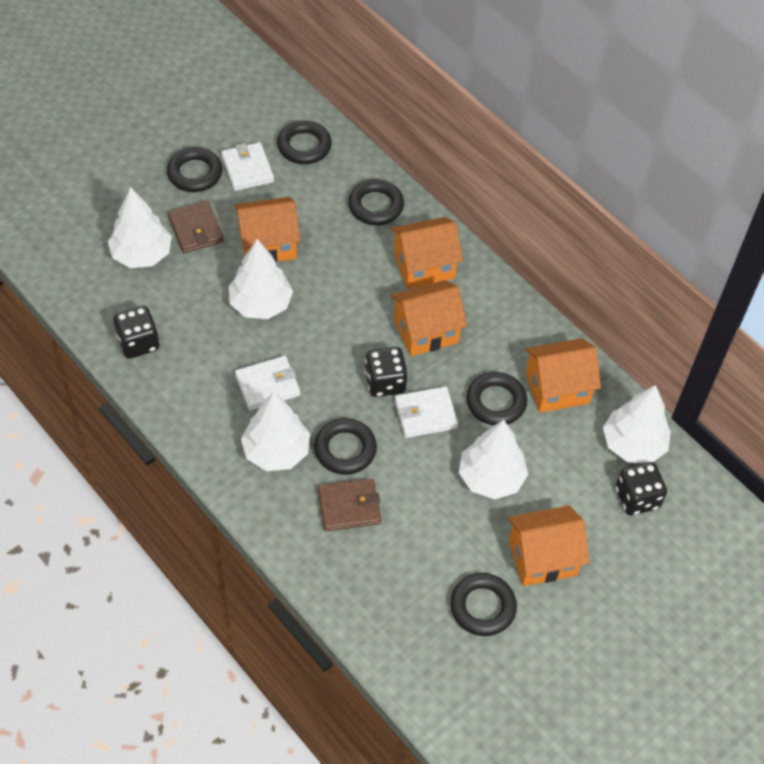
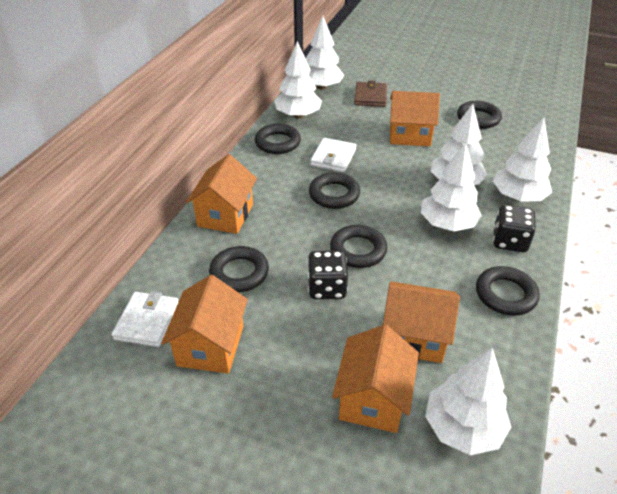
black dice: [113,306,160,359] [365,347,408,397] [615,462,667,515] = 3 -> [308,250,348,299] [493,205,536,252] = 2
brown wallet: [168,201,224,253] [318,478,381,531] = 2 -> [354,81,387,107] = 1
white tree: [108,187,172,268] [229,239,293,319] [241,392,310,471] [459,420,528,499] [603,385,671,463] = 5 -> [274,41,322,119] [305,16,345,90] [421,143,482,231] [425,347,511,455] [431,104,487,185] [493,117,552,202] = 6
white wallet: [221,142,274,191] [235,356,300,411] [395,386,458,438] = 3 -> [112,291,178,347] [310,138,356,172] = 2

